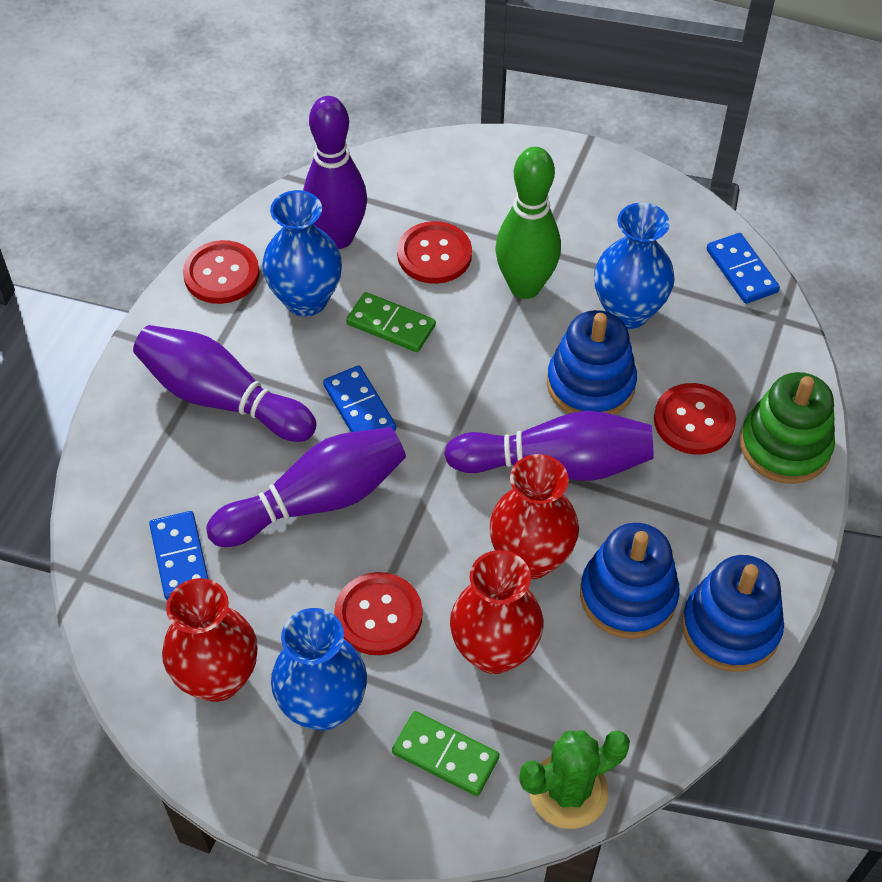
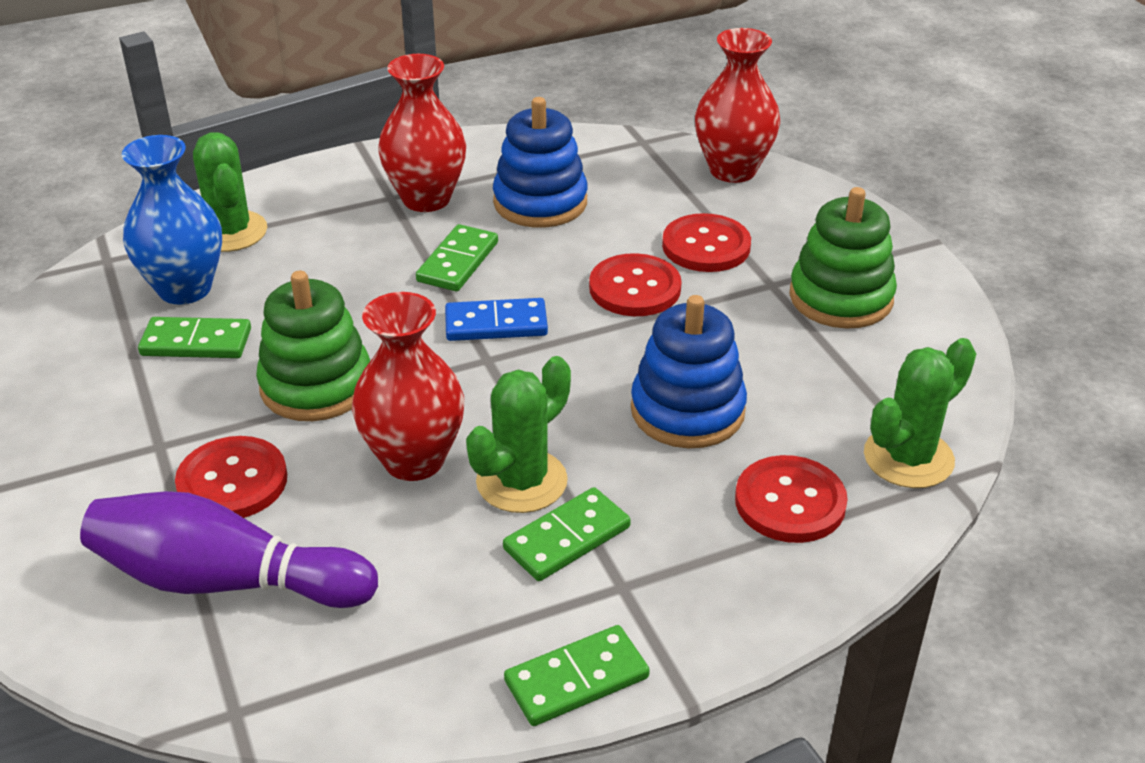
blue domino: [149,511,209,600] [323,365,396,432] [706,233,780,304] = 3 -> [445,298,548,341] = 1
blue stacking toy: [547,310,637,415] [580,523,680,639] [682,555,784,672] = 3 -> [493,97,588,228] [631,295,747,448] = 2
blue vase: [262,190,342,316] [271,608,367,731] [594,203,675,329] = 3 -> [121,135,222,305] = 1
green bowling pin: [495,147,561,299] = 1 -> none = 0
green cactus: [519,730,630,829] = 1 -> [193,132,267,252] [466,356,571,513] [864,338,976,488] = 3
green domino: [346,292,436,352] [392,711,500,796] = 2 -> [138,317,251,358] [416,224,498,291] [503,487,631,581] [504,625,650,726] = 4
green stacking toy: [740,372,835,484] = 1 -> [256,271,370,421] [789,187,897,329] = 2
purple bowling pin: [133,325,317,442] [206,427,406,547] [303,96,367,249] [444,411,654,481] = 4 -> [80,491,378,608] = 1

